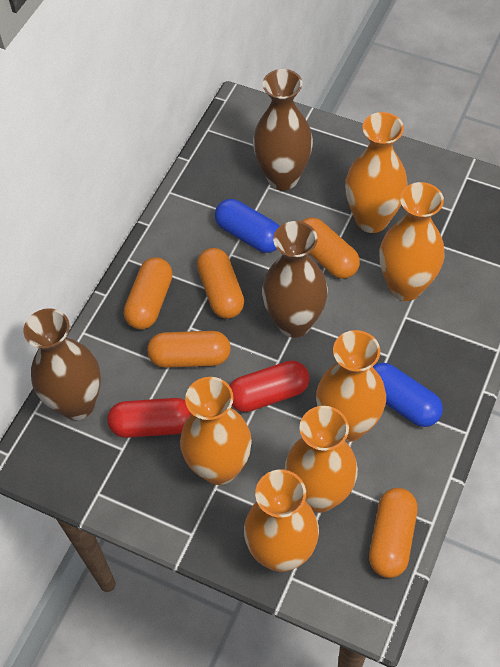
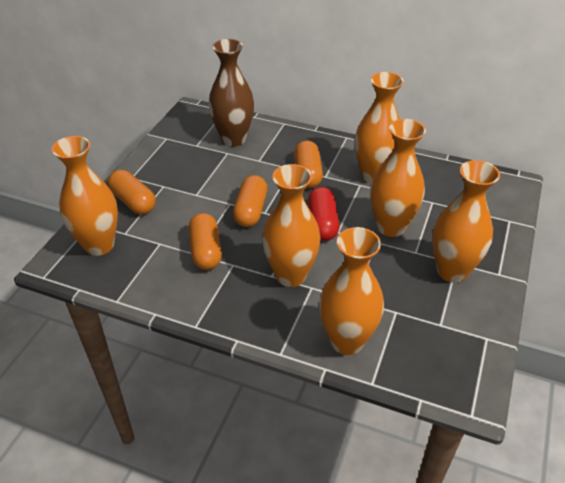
blue capsule: [215,199,279,253] [373,363,443,427] = 2 -> none = 0
brown vase: [24,308,101,420] [253,69,313,190] [262,221,328,338] = 3 -> [209,39,254,146] = 1
orange capsule: [124,257,173,330] [147,331,231,368] [197,248,244,319] [301,217,360,279] [369,488,417,578] = 5 -> [108,170,156,214] [189,213,222,270] [233,175,268,227] [294,140,323,188] = 4
red capsule: [107,398,192,438] [229,360,309,412] = 2 -> [308,187,339,241] = 1

